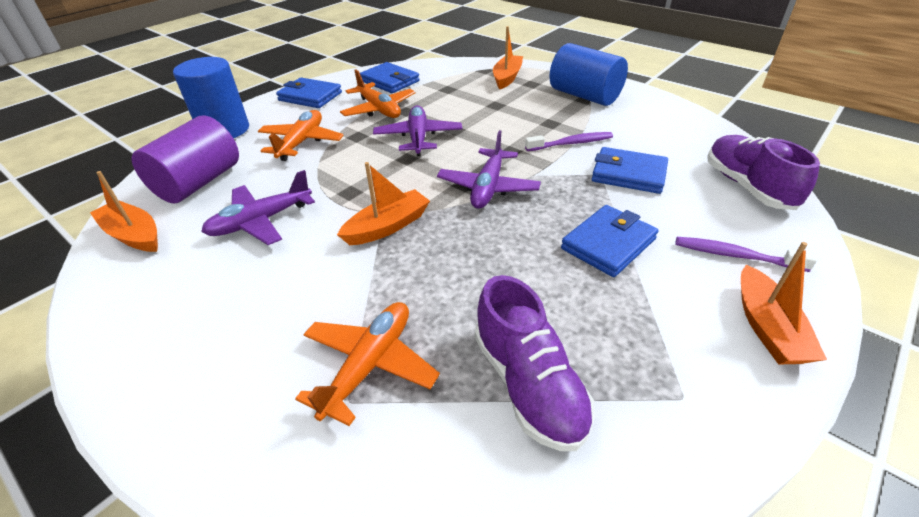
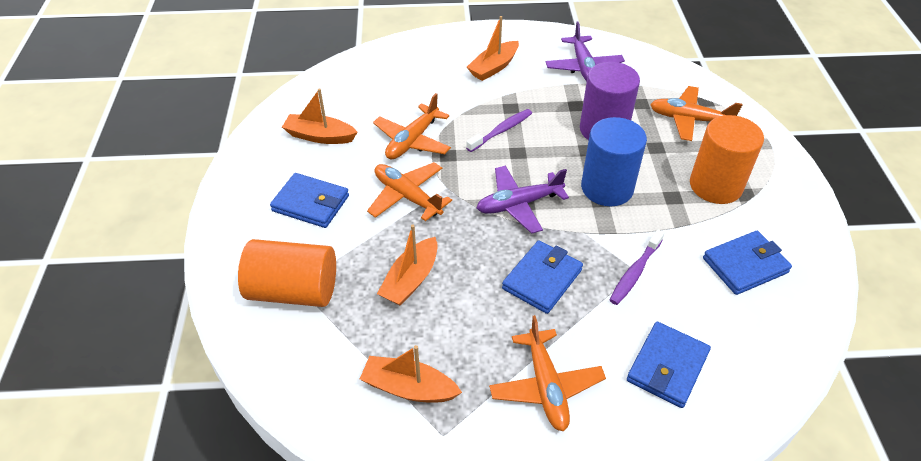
blue cylinder: [173,57,249,138] [550,43,628,106] = 2 -> [581,117,647,206] = 1
orange cylinder: none = 0 -> [238,239,336,307] [690,115,764,204] = 2
orange plane: [258,110,344,161] [295,302,440,426] [340,69,416,118] = 3 -> [367,162,452,221] [373,93,451,159] [489,315,606,431] [650,86,743,141] = 4
purple plane: [201,170,315,245] [373,105,462,156] [437,130,541,209] = 3 -> [477,166,569,234] [546,21,625,81] = 2
purple shoe: [475,275,595,451] [707,135,820,210] = 2 -> none = 0

